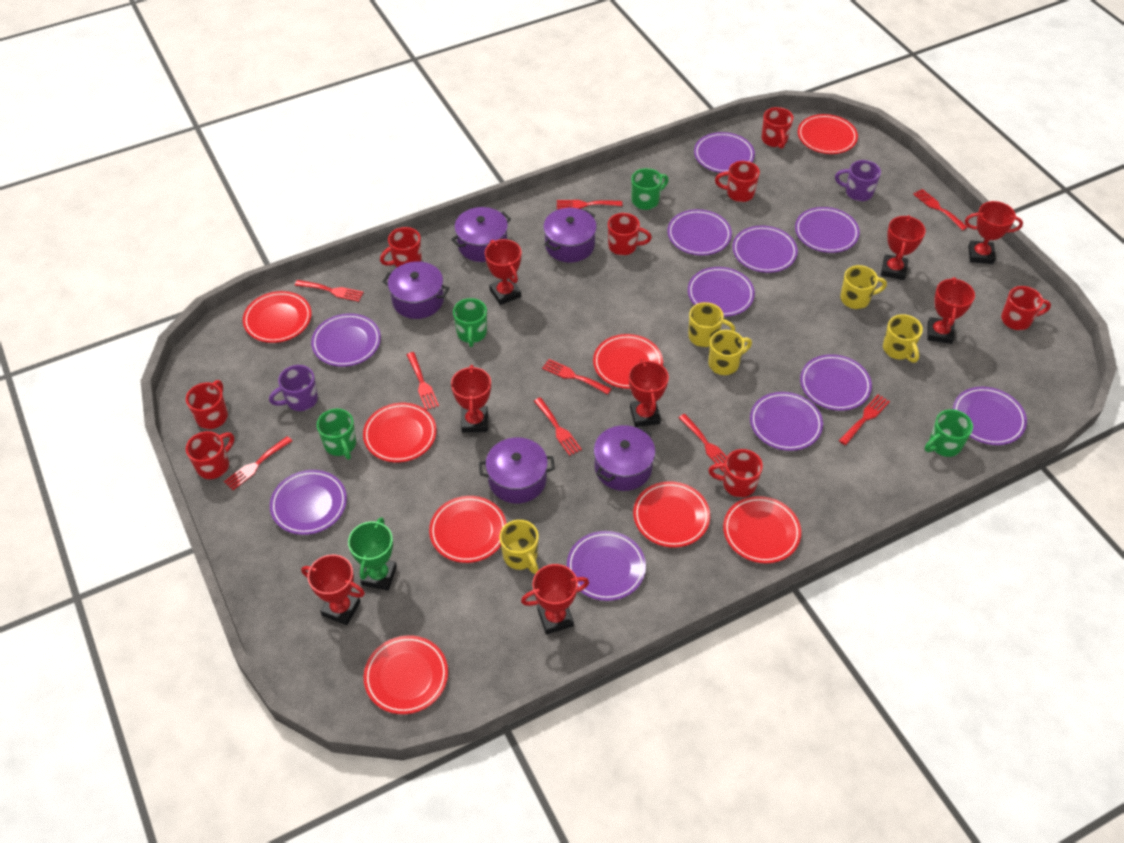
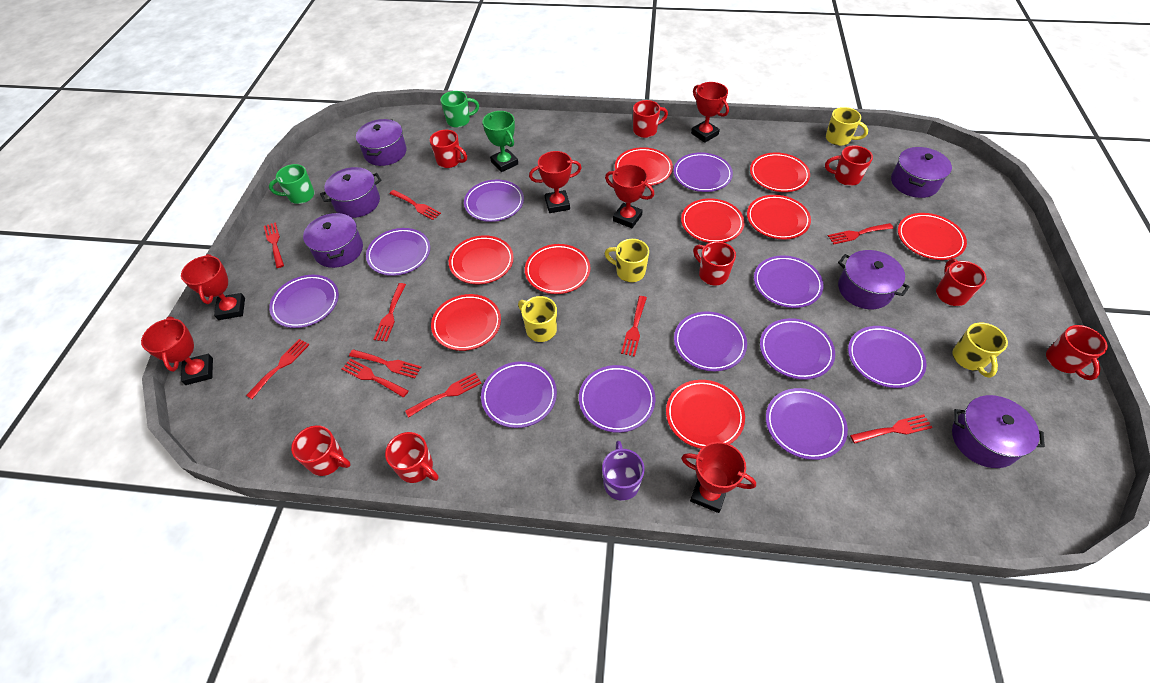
green mug: [317,409,356,460] [453,298,487,347] [631,168,669,210] [925,409,973,457] = 4 -> [269,164,315,204] [440,91,479,128] = 2
purple mug: [269,365,318,411] [835,160,881,201] = 2 -> [602,441,645,501] = 1
purple pot: [383,261,449,319] [451,207,511,262] [479,437,555,503] [543,208,597,262] [594,425,655,491] = 5 -> [303,212,363,268] [320,167,381,218] [356,119,407,166] [838,250,910,309] [891,147,952,198] [952,395,1045,468] = 6
red fork: [224,436,292,490] [295,280,364,302] [406,352,439,410] [534,397,582,456] [542,359,611,394] [557,200,622,209] [678,414,727,472] [839,394,890,445] [913,189,968,230] = 9 -> [246,339,310,399] [264,222,284,268] [342,359,408,397] [349,349,421,378] [373,283,406,342] [389,190,441,220] [405,373,481,417] [621,296,647,357] [828,223,893,244] [850,414,933,443] = 10
red plate: [243,291,311,343] [363,403,437,462] [364,635,448,714] [429,496,507,563] [593,334,663,389] [633,481,710,548] [723,496,801,563] [798,114,858,154] = 8 -> [431,294,501,351] [449,235,514,284] [525,244,591,294] [615,147,673,186] [666,380,745,449] [681,198,745,243] [747,195,811,239] [750,152,810,192] [898,213,967,260] = 9
red trophy: [301,554,365,625] [451,365,491,433] [485,239,521,305] [521,564,589,634] [629,359,669,427] [881,215,926,280] [927,277,975,344] [965,201,1023,264] = 8 -> [141,316,213,385] [181,254,245,320] [529,151,582,213] [605,164,654,228] [681,442,756,513] [691,82,729,143] = 6
yellow mug: [499,520,539,574] [688,302,735,347] [708,330,752,375] [840,265,887,309] [883,314,923,363] = 5 -> [518,296,557,342] [605,239,649,282] [826,107,868,146] [952,322,1008,378] = 4

